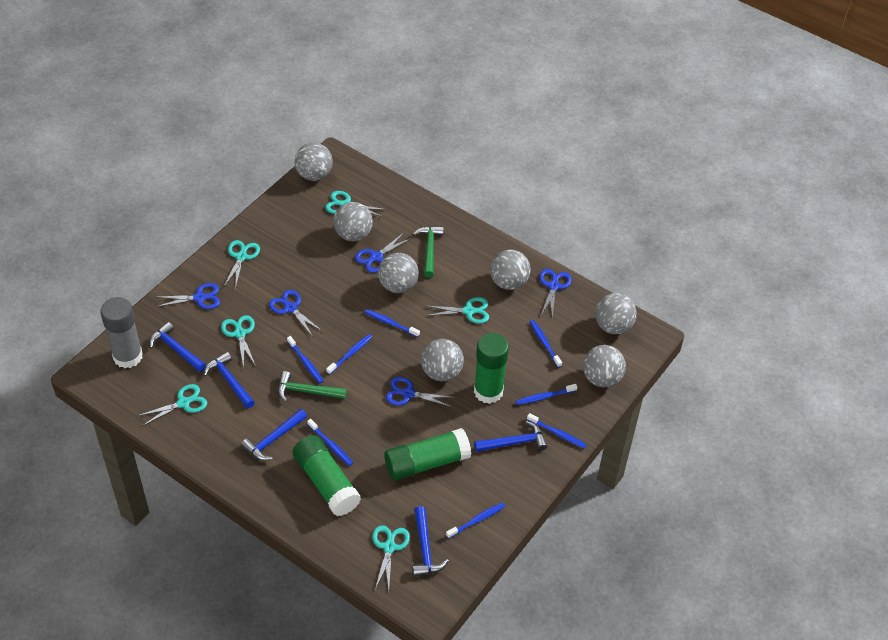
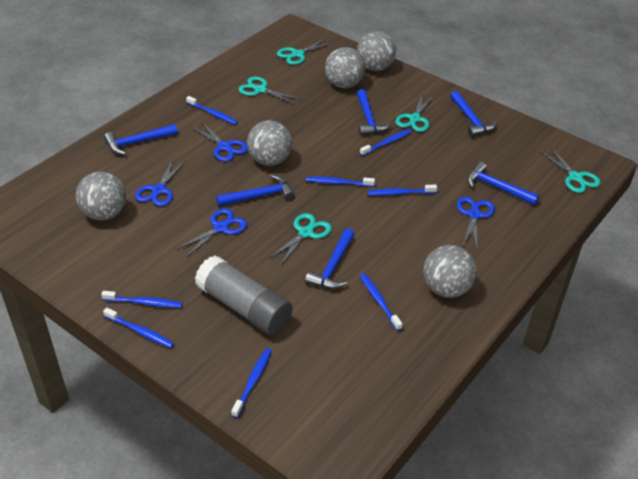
blue hammer: [149,322,206,372] [204,352,255,408] [241,409,307,461] [413,506,449,577] [474,421,547,452] = 5 -> [104,124,178,155] [216,175,295,206] [305,228,355,289] [357,89,391,135] [450,91,497,137] [467,162,540,205] = 6
blue scissors: [156,283,220,309] [269,290,322,337] [355,233,412,273] [386,377,455,407] [540,269,572,318] = 5 -> [135,159,186,206] [175,208,247,258] [191,121,248,161] [457,197,495,249] = 4
green glue stick: [293,435,361,516] [384,428,471,481] [474,333,509,404] = 3 -> none = 0
green hammer: [278,371,347,402] [413,226,444,277] = 2 -> none = 0
grey ball: [295,143,333,181] [333,202,373,241] [378,253,419,293] [421,339,464,381] [490,249,531,290] [583,345,626,387] [595,293,637,334] = 7 -> [76,171,126,221] [247,120,292,166] [325,47,365,88] [357,31,396,71] [423,245,477,298] = 5
turquoise scissors: [138,384,207,426] [221,315,256,369] [224,240,260,289] [325,191,387,217] [372,525,410,590] [426,297,489,324] = 6 -> [238,76,302,105] [268,213,332,266] [277,39,333,65] [395,95,434,132] [540,147,601,193] = 5

